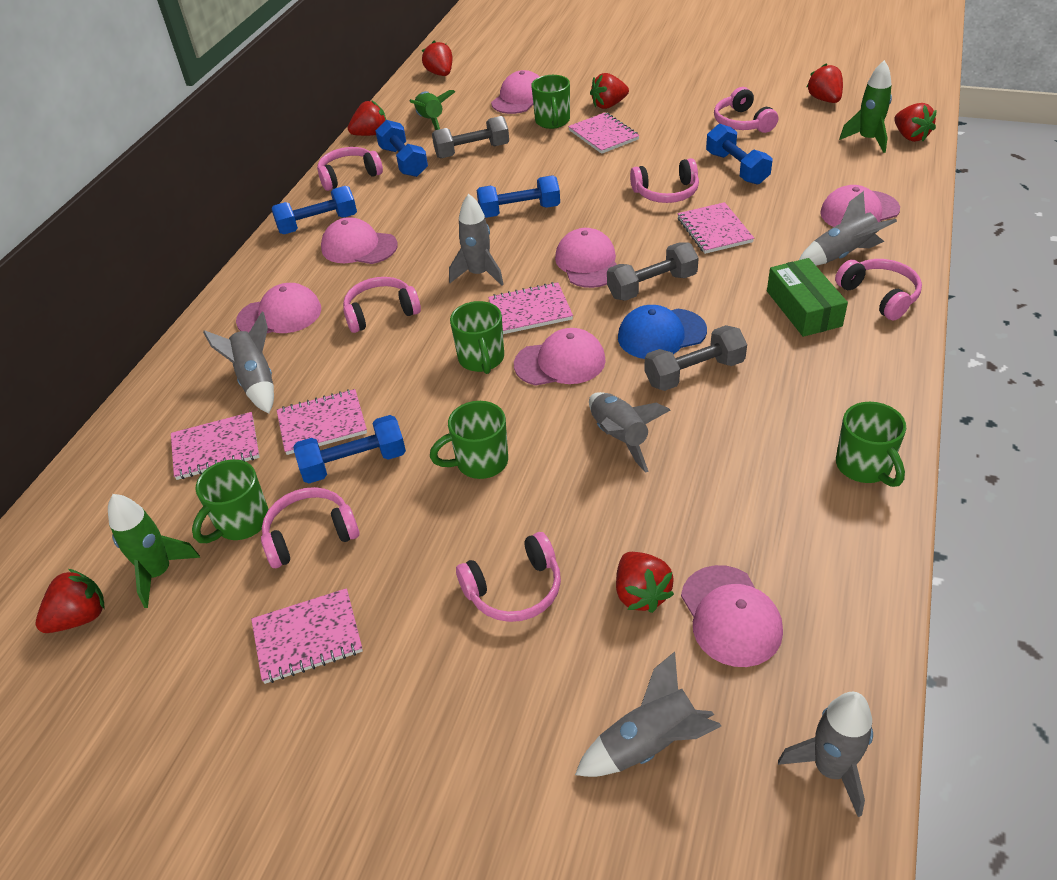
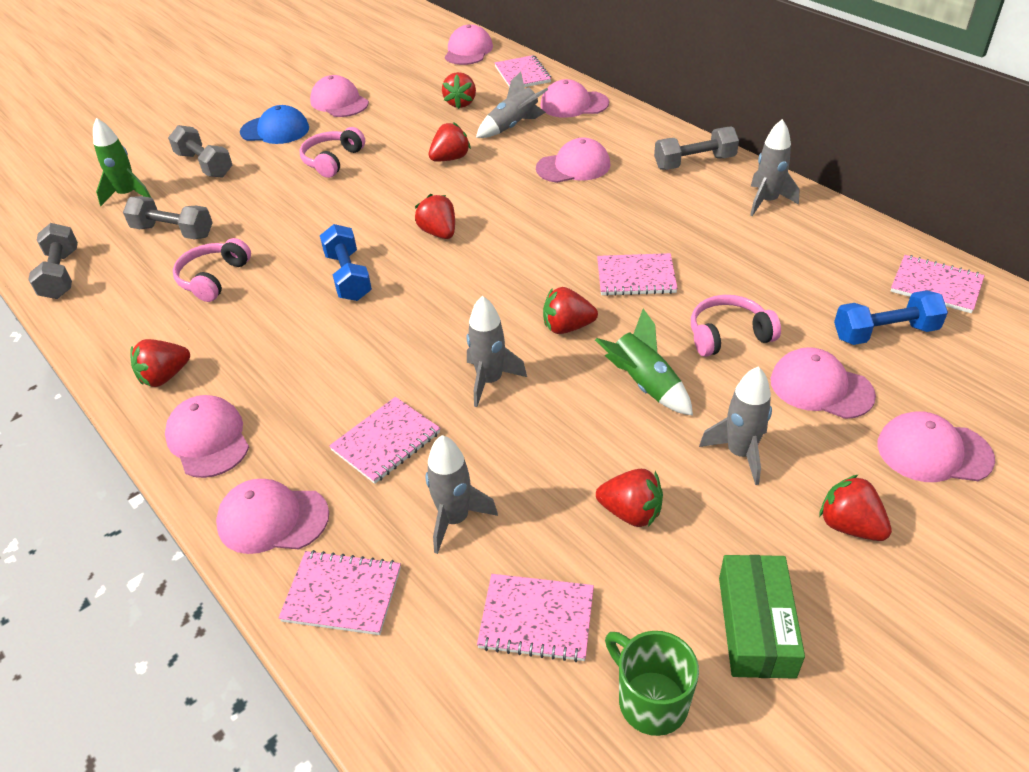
blue dumbbell: [271,186,357,234] [293,415,406,483] [376,120,428,177] [477,176,560,218] [706,124,772,185] = 5 -> [320,224,372,301] [834,290,948,345] = 2
green mug: [192,459,269,543] [430,401,508,479] [450,301,504,374] [531,75,570,129] [836,402,906,487] = 5 -> [605,631,699,736] = 1
green rocket: [108,494,200,608] [409,90,455,130] [839,60,892,153] = 3 -> [93,118,151,206] [595,309,693,416] = 2
grey dumbbell: [432,116,509,159] [607,242,699,301] [644,325,747,391] = 3 -> [28,223,78,299] [123,196,213,239] [168,125,232,178] [654,126,739,170] = 4
grey rocket: [203,312,274,413] [449,194,504,286] [575,652,721,777] [589,392,670,473] [778,692,873,817] [799,191,897,266] = 6 -> [426,435,498,554] [467,296,527,407] [476,71,548,138] [699,367,772,485] [750,119,799,216] = 5
pink cap: [236,283,321,333] [321,217,398,264] [491,70,540,114] [514,328,606,386] [555,228,617,288] [681,565,783,667] [820,185,900,227] = 7 -> [165,395,249,478] [216,479,329,554] [310,75,369,117] [445,25,493,65] [536,138,610,183] [540,79,609,118] [771,347,876,419] [877,411,995,482] = 8
pink headphones: [261,487,359,568] [317,147,383,191] [343,277,421,333] [456,532,561,622] [630,158,699,203] [714,87,778,133] [835,259,922,320] = 7 -> [173,238,251,302] [299,127,365,178] [691,295,781,357] = 3

